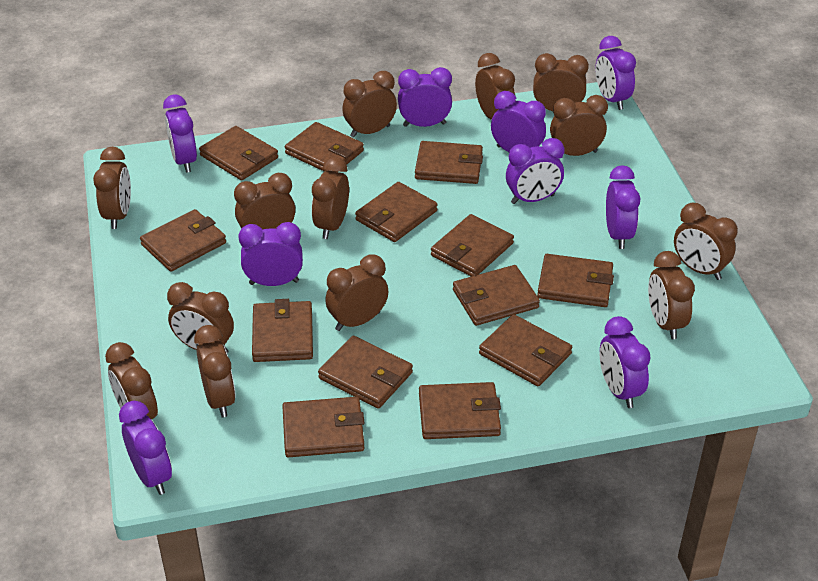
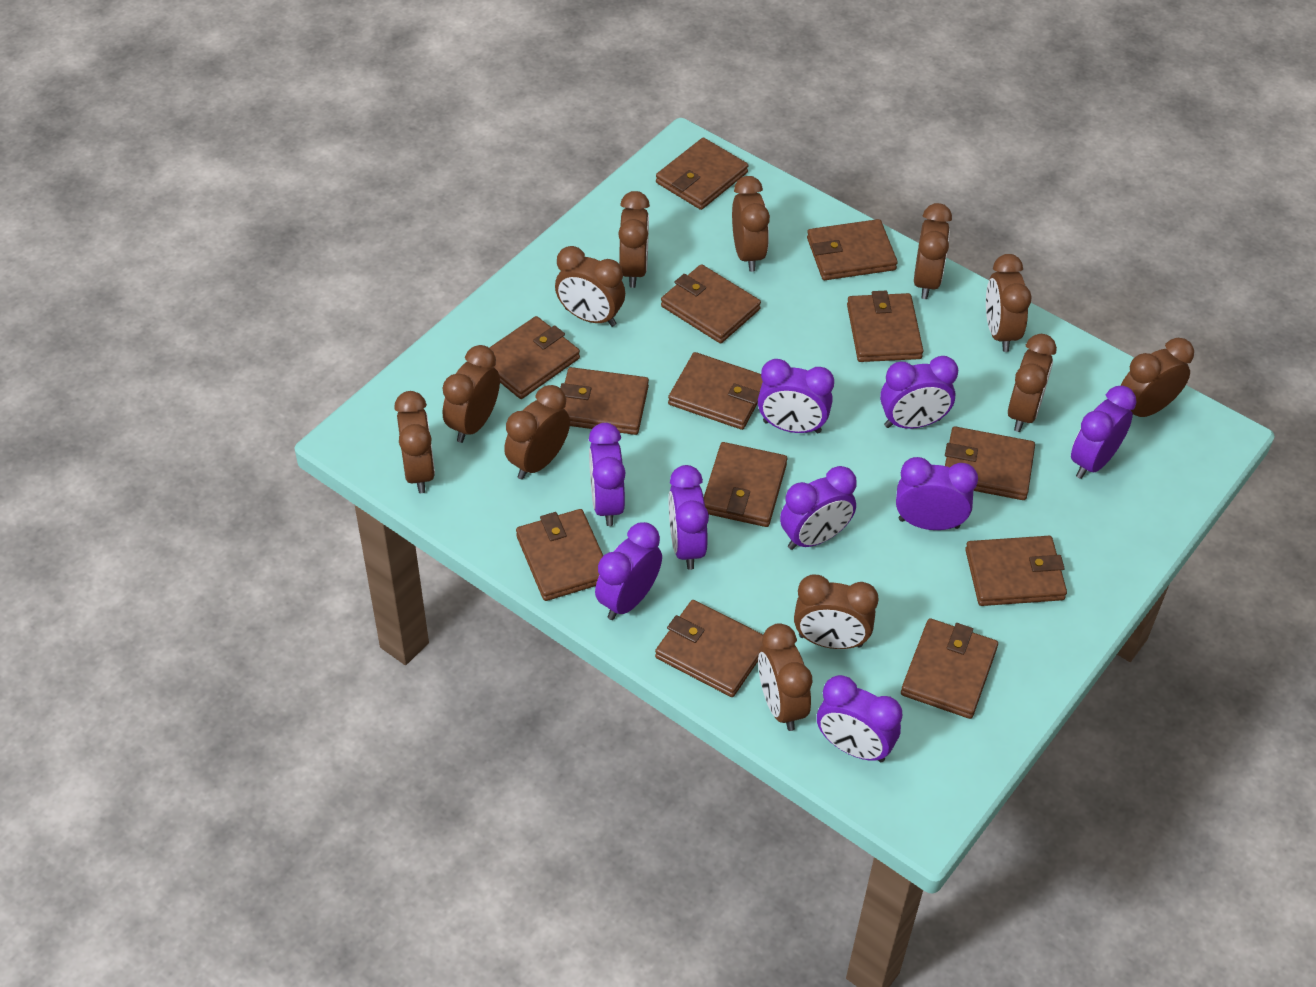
brown clock: [93,147,131,229] [105,342,158,419] [167,282,234,353] [194,325,236,417] [234,173,295,230] [312,157,349,239] [325,255,389,331] [342,71,397,138] [475,53,515,120] [533,53,589,111] [550,95,608,156] [648,251,695,339] [674,203,738,280] = 13 -> [394,391,435,493] [442,345,500,443] [504,385,570,480] [555,246,625,327] [618,191,650,288] [732,176,770,272] [758,623,813,731] [794,575,878,649] [914,203,952,299] [986,254,1032,352] [1008,334,1057,432] [1121,338,1194,417] = 12

